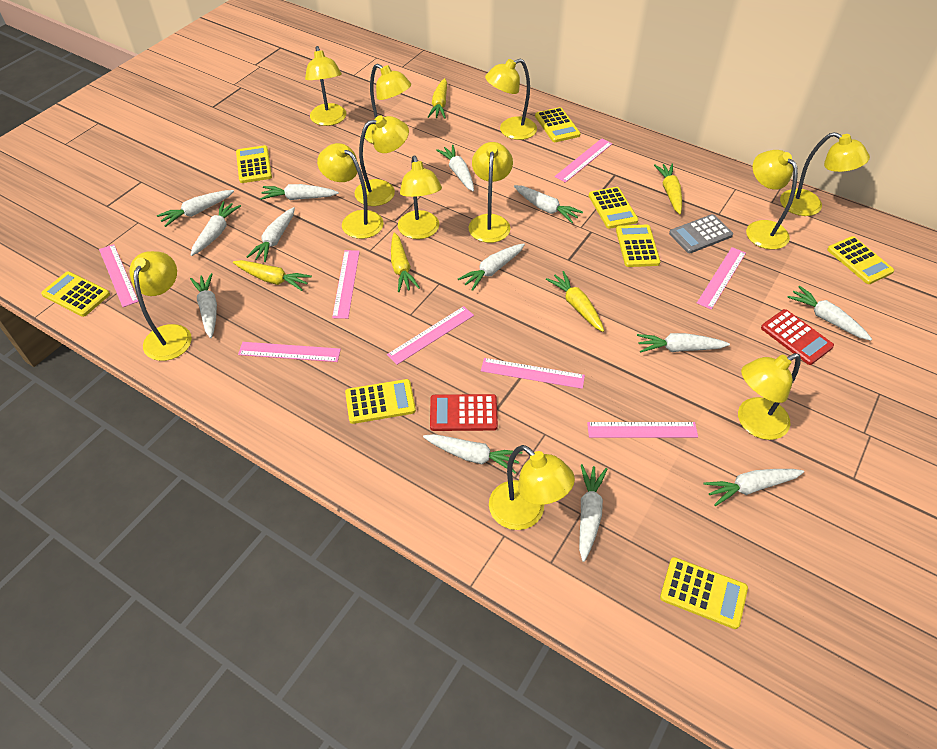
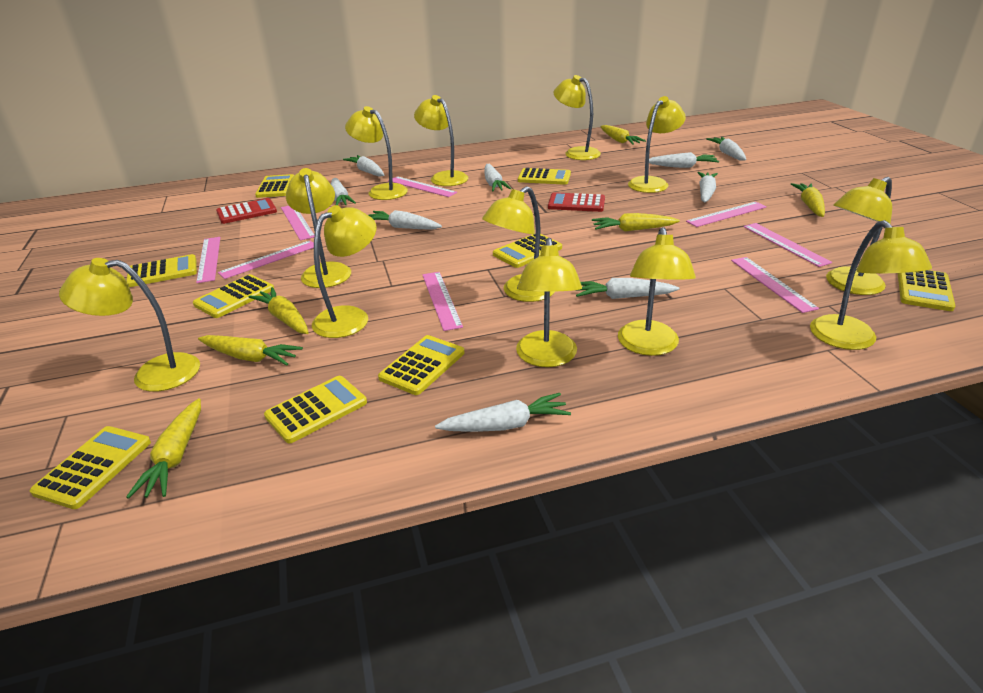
grey calculator: [669,214,733,253] = 1 -> none = 0
white carrot: [157,190,234,227] [190,273,217,338] [191,201,241,256] [246,207,295,262] [260,184,339,200] [423,434,522,474] [436,145,474,191] [458,243,525,291] [514,185,583,223] [579,464,607,562] [637,333,730,353] [703,469,804,506] [787,286,872,341] = 13 -> [331,178,356,205] [343,155,384,177] [368,210,442,229] [435,393,571,432] [484,164,511,191] [575,278,680,299] [649,152,719,168] [697,172,718,202] [706,137,746,161] = 9
yellow calculator: [41,271,110,317] [236,145,272,183] [345,379,416,424] [535,107,581,142] [589,187,638,229] [616,225,661,267] [660,557,748,629] [827,236,894,284] = 8 -> [30,426,151,509] [126,254,197,287] [193,274,274,318] [255,174,294,198] [264,376,367,443] [378,335,465,395] [493,233,562,268] [518,168,571,185] [898,270,955,311] = 9
yellow carrot: [233,260,312,291] [391,232,420,292] [428,78,447,119] [546,271,604,332] [654,164,682,214] = 5 -> [126,398,201,499] [198,335,303,365] [249,287,309,334] [592,213,680,232] [600,125,646,145] [791,183,825,217] = 6

